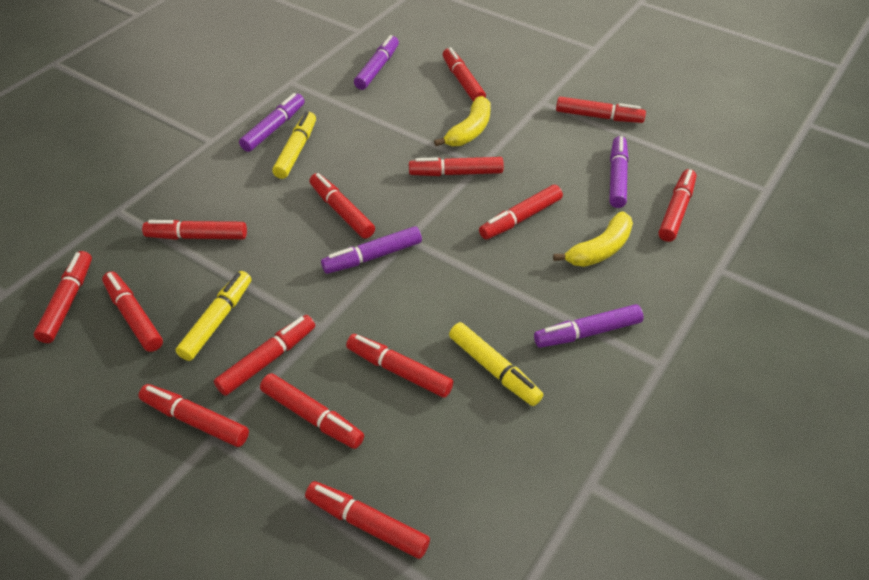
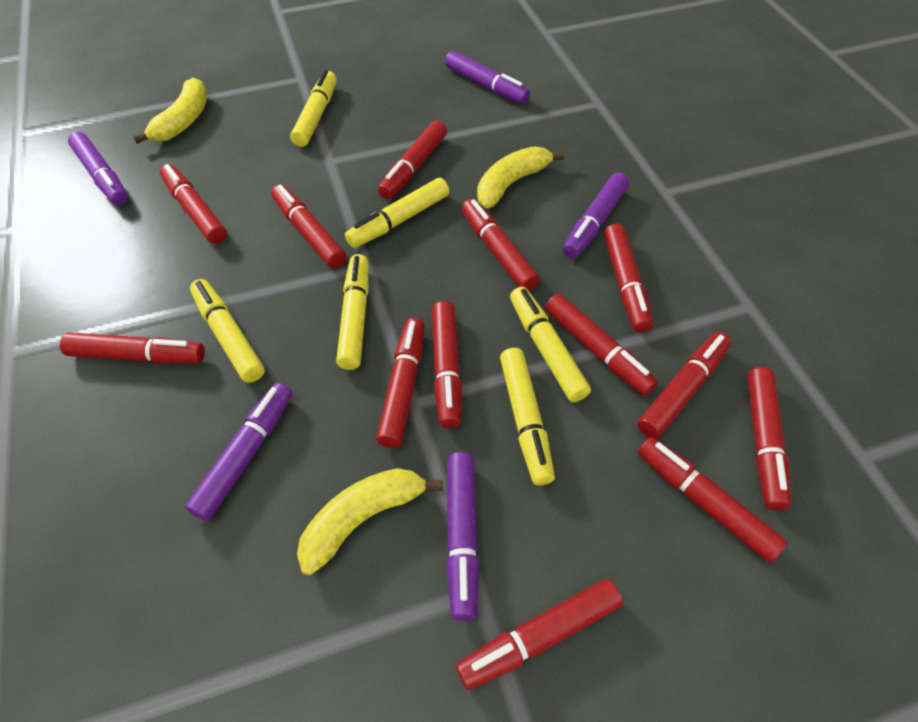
red marker: [34,251,92,343] [102,271,163,352] [139,384,249,447] [142,220,247,240] [214,315,315,396] [260,373,364,449] [305,481,430,559] [309,173,375,239] [346,334,453,398] [409,157,504,176] [443,47,486,102] [479,185,563,240] [556,97,646,123] [658,169,696,242] = 14 -> [60,332,205,364] [160,164,227,244] [271,184,346,268] [376,318,425,448] [378,120,447,199] [432,301,462,428] [456,579,623,690] [461,199,540,291] [545,293,658,396] [604,224,653,332] [637,332,731,439] [638,437,788,562] [747,367,791,511] = 13
yellow banana: [434,96,491,146] [553,211,633,267] = 2 -> [133,78,207,144] [297,468,442,575] [477,146,565,209] = 3
yellow marker: [176,271,251,361] [272,112,316,179] [449,322,543,406] = 3 -> [190,279,265,383] [290,70,337,147] [336,254,369,370] [345,178,449,248] [500,348,555,485] [510,287,591,402] = 6

